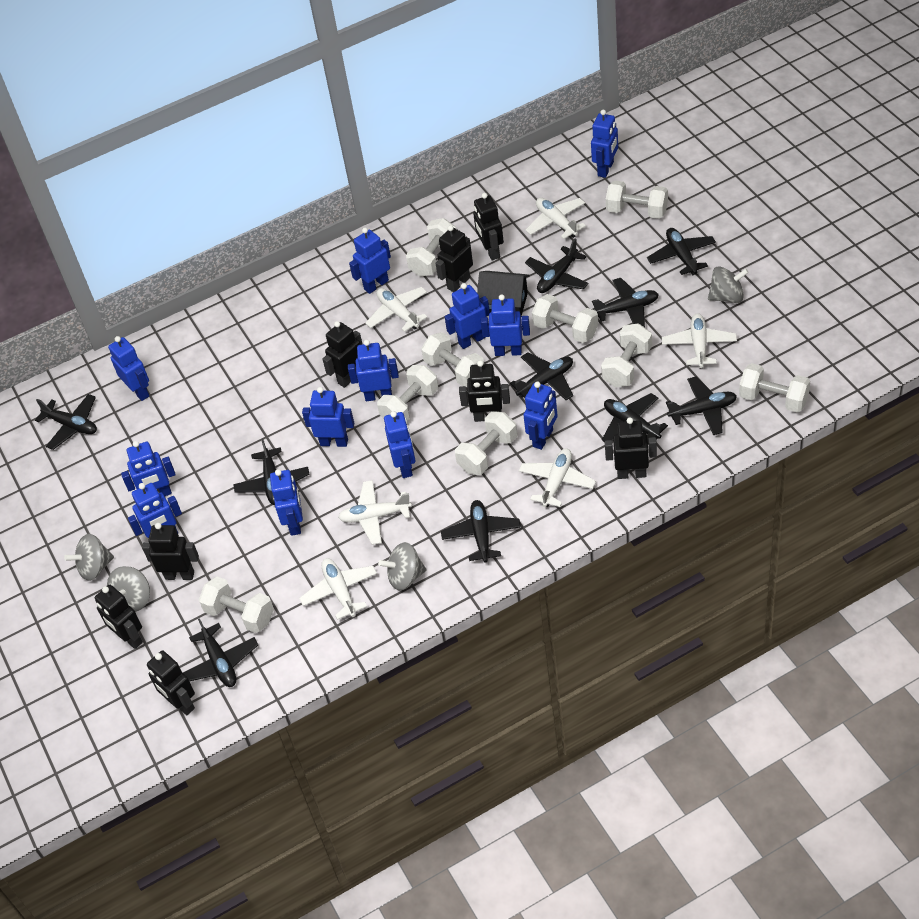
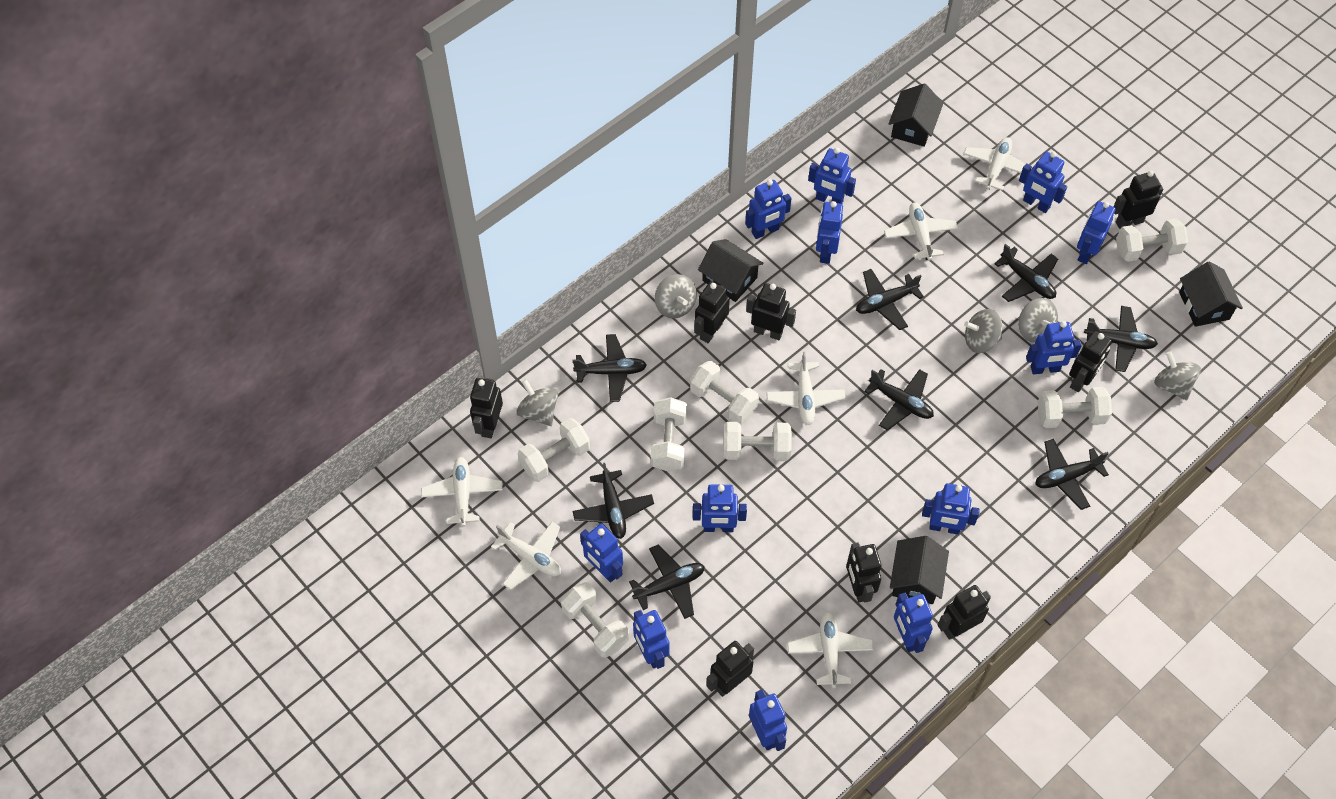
black house: [477,271,530,316] = 1 -> [698,239,763,302] [888,83,943,147] [890,536,949,604] [1179,261,1243,327] = 4
black plane: [35,394,97,450] [183,618,258,687] [233,439,310,505] [441,500,521,563] [510,352,573,400] [525,239,589,293] [592,278,659,327] [602,393,668,445] [647,228,716,275] [666,377,737,435] = 10 -> [573,334,647,402] [573,463,654,539] [629,544,705,619] [856,269,924,330] [864,369,934,430] [994,244,1058,302] [1035,439,1109,510] [1084,306,1158,372] = 8
grey spinning top: [64,534,114,581] [107,566,150,612] [378,542,426,590] [708,266,749,303] = 4 -> [517,379,558,426] [655,274,697,318] [964,309,1002,353] [1018,298,1058,343] [1154,351,1201,400] = 5
white dumbbell: [199,576,274,633] [377,365,438,421] [406,218,456,277] [421,332,484,387] [455,411,517,475] [532,294,598,343] [601,323,652,387] [606,181,668,219] [739,363,810,413] = 9 -> [518,418,590,482] [561,582,629,658] [651,397,687,471] [690,361,759,424] [723,422,792,461] [1038,387,1112,428] [1116,219,1188,262] = 7

